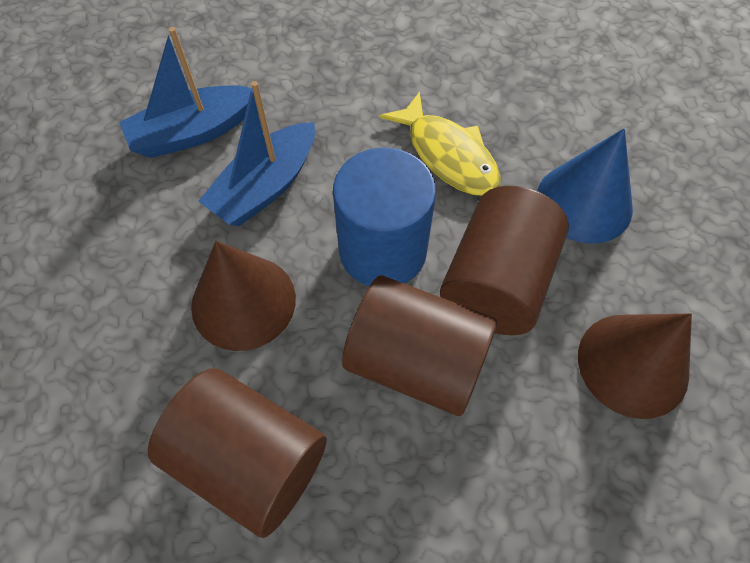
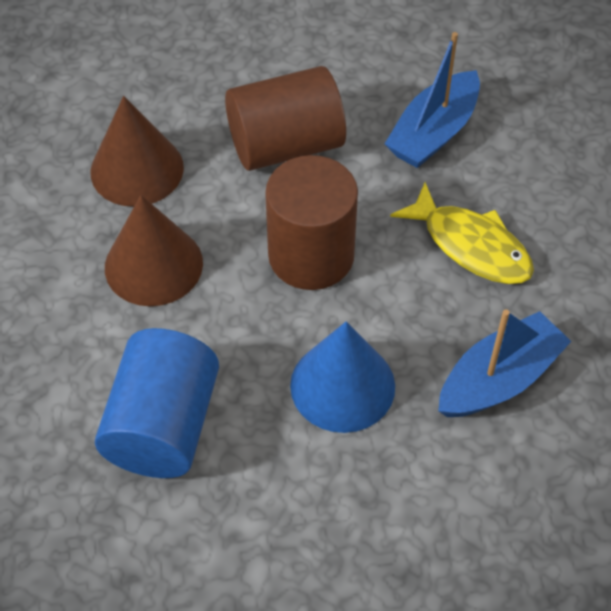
brown cylinder: [148,368,327,538] [342,275,497,416] [440,186,569,335] = 3 -> [225,66,346,171] [265,155,358,290] = 2

